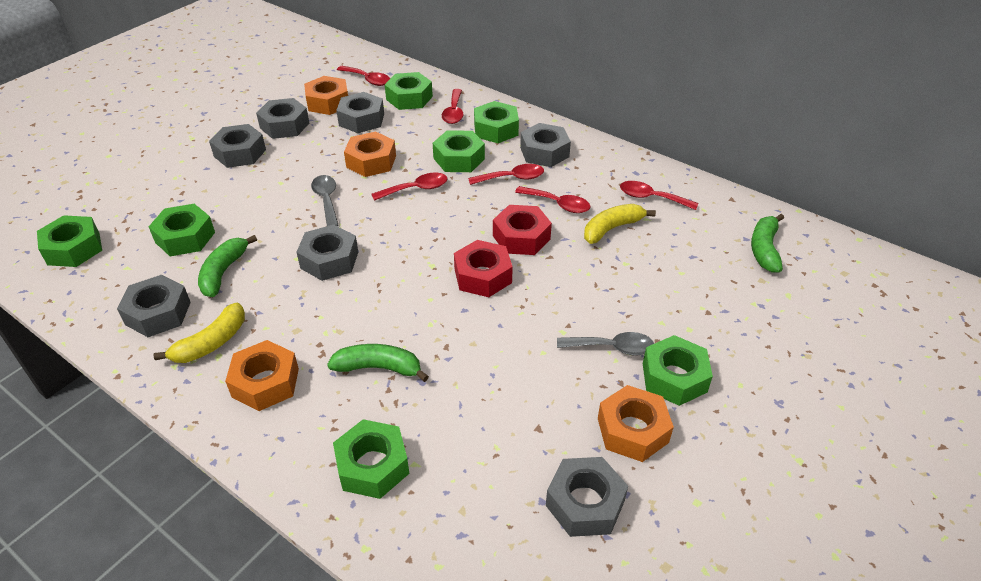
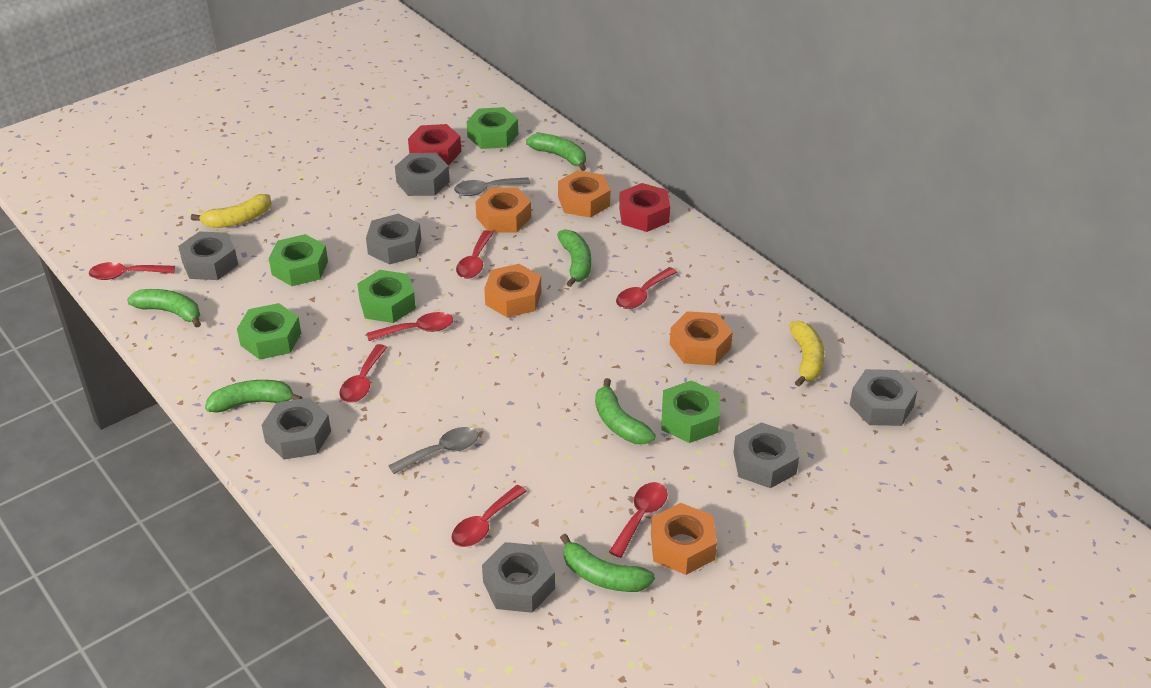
green banana: [198,235,257,297] [327,344,429,382] [751,214,784,272] = 3 -> [127,289,201,328] [205,380,303,413] [526,133,586,171] [557,229,591,287] [560,534,655,592] [595,378,656,444] = 6
green nut: [37,215,102,267] [148,204,215,256] [333,419,409,499] [385,72,433,110] [433,130,485,172] [474,101,519,143] [643,335,713,406] = 7 -> [237,303,301,360] [269,234,328,286] [357,270,416,323] [467,107,518,149] [661,380,720,443] = 5
orange nut: [225,340,299,411] [304,76,348,115] [344,131,396,177] [598,385,674,462] = 4 -> [475,188,531,232] [484,264,541,318] [558,170,610,218] [651,503,717,575] [670,311,733,366] = 5
red spoon: [337,66,390,86] [371,173,447,201] [442,89,463,124] [468,164,544,185] [515,186,591,213] [620,181,698,210] = 6 -> [89,262,175,280] [339,344,388,403] [367,312,453,341] [451,485,527,547] [456,230,494,279] [609,482,668,558] [616,267,677,309] = 7

